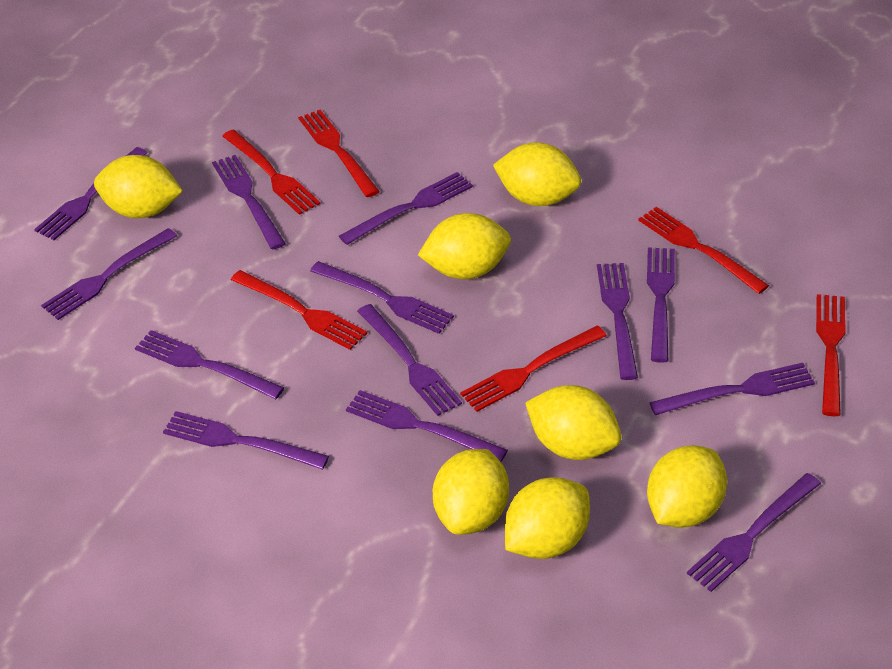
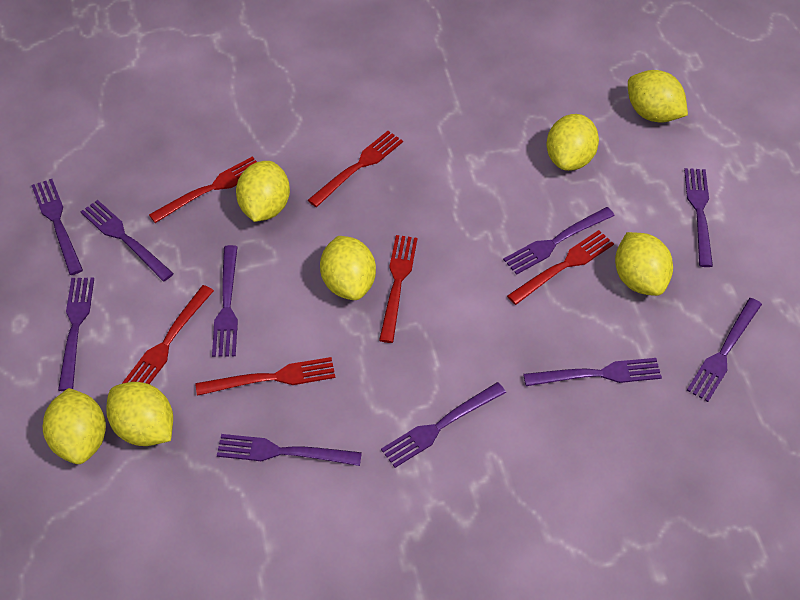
purple fork: [34,147,147,240] [41,228,177,320] [135,330,284,399] [163,411,329,469] [212,155,286,249] [310,261,454,334] [339,172,473,245] [346,390,508,462] [357,304,462,416] [597,263,638,380] [647,247,675,363] [649,363,815,415] [687,473,821,592] = 13 -> [31,179,83,275] [58,278,94,391] [80,200,174,281] [212,245,238,357] [217,434,362,466] [381,382,506,468] [503,207,615,275] [523,358,662,386] [684,168,713,267] [687,298,762,402] = 10

